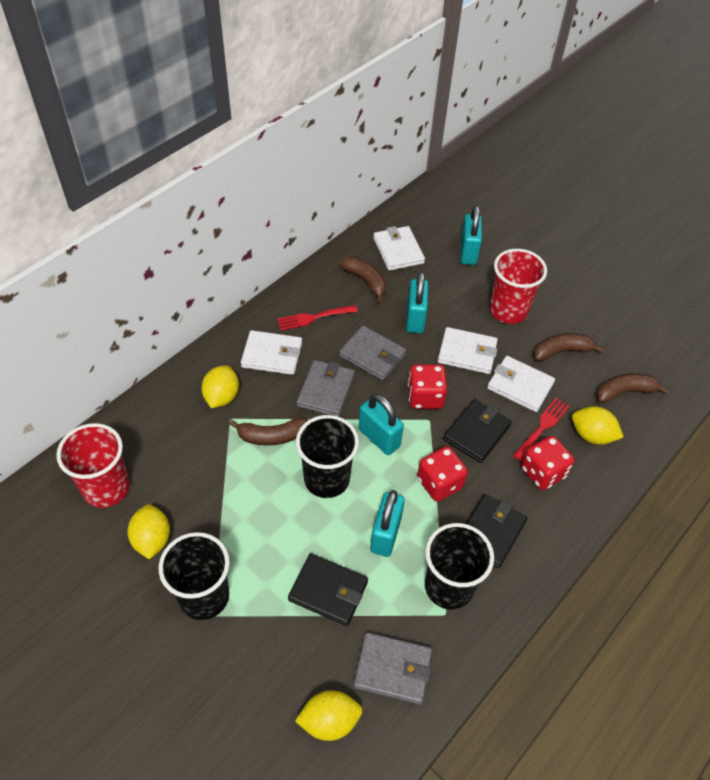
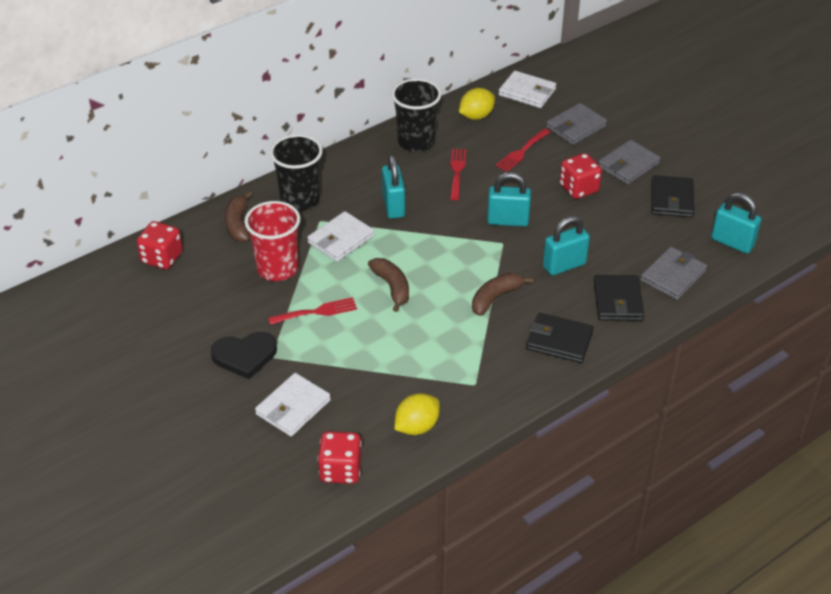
black cup: [159,532,230,620] [296,415,359,498] [425,523,494,609] = 3 -> [270,134,323,211] [392,78,441,152] = 2
black heart: none = 0 -> [211,332,277,379] = 1
brown banana: [229,418,308,446] [339,257,386,303] [534,333,604,361] [596,373,669,403] = 4 -> [225,191,253,242] [368,258,409,312] [472,273,533,316] = 3
red cup: [56,423,130,508] [489,249,547,324] = 2 -> [244,201,300,281] = 1
red fork: [277,305,358,331] [513,398,569,462] = 2 -> [268,297,357,325] [450,149,466,200] [495,129,550,172] = 3
white wallet: [241,330,302,375] [373,226,425,271] [438,327,498,374] [487,356,555,412] = 4 -> [255,373,331,436] [307,211,374,262] [499,71,556,108] = 3
yellow lemon: [127,504,170,559] [201,365,239,408] [295,690,363,741] [572,406,623,445] = 4 -> [395,393,440,435] [459,88,495,120] = 2

